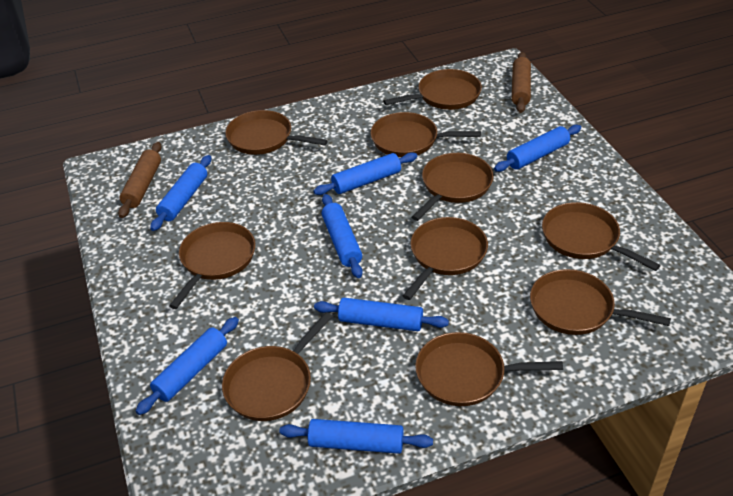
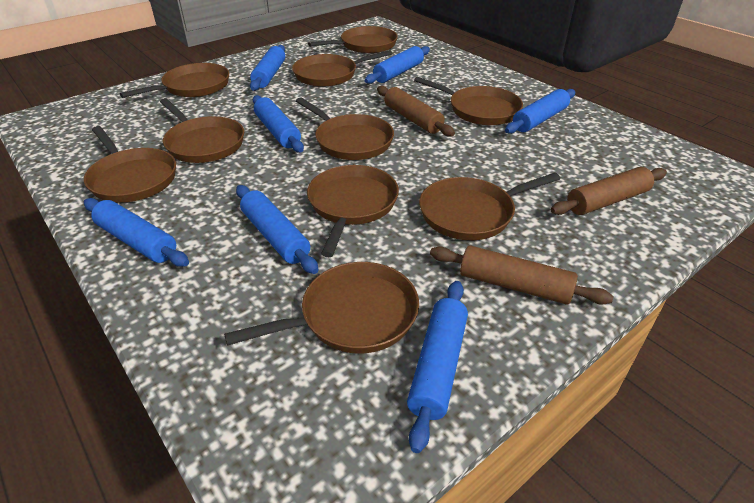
brown rolling pin: [118,142,162,218] [512,52,531,113] = 2 -> [377,86,455,137] [430,246,613,305] [551,167,667,215] = 3

